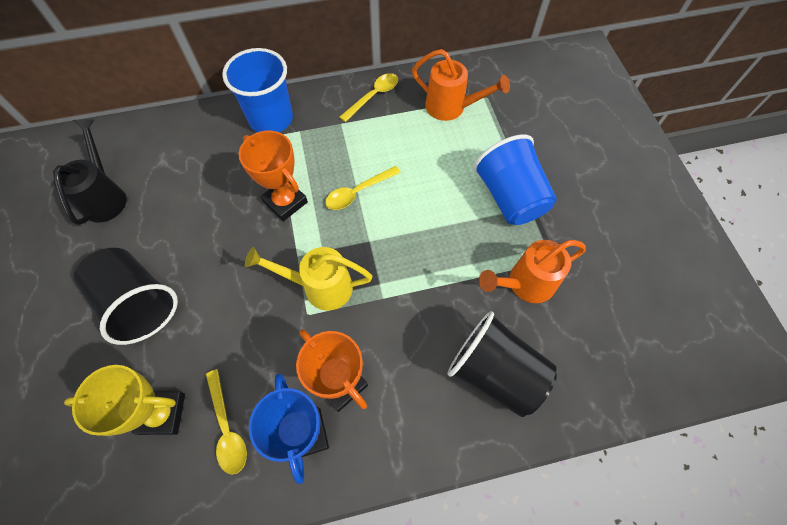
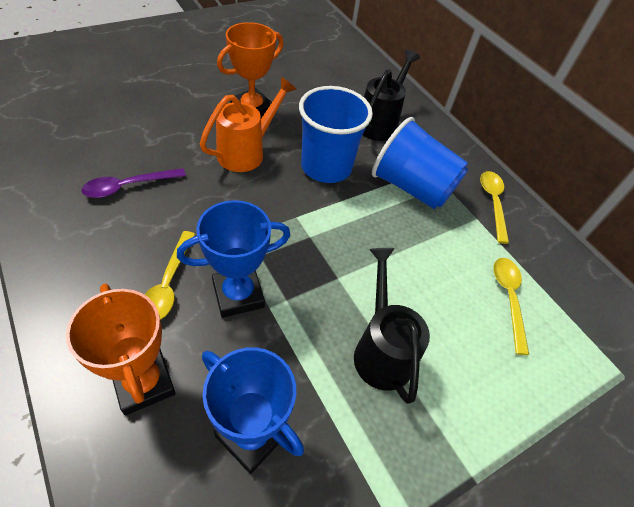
black cup: [74,248,178,345] [447,311,557,417] = 2 -> none = 0
black watering can: [53,119,127,225] = 1 -> [354,248,430,404] [363,49,420,141] = 2
blue trophy: [249,374,329,484] = 1 -> [177,200,290,318] [202,347,304,474] = 2
orange watering can: [412,49,510,121] [479,240,586,303] = 2 -> [200,77,297,172] = 1
purple spoon: none = 0 -> [81,168,186,198] = 1
yellow trophy: [64,365,185,436] = 1 -> none = 0
yellow watering can: [245,247,372,311] = 1 -> none = 0

